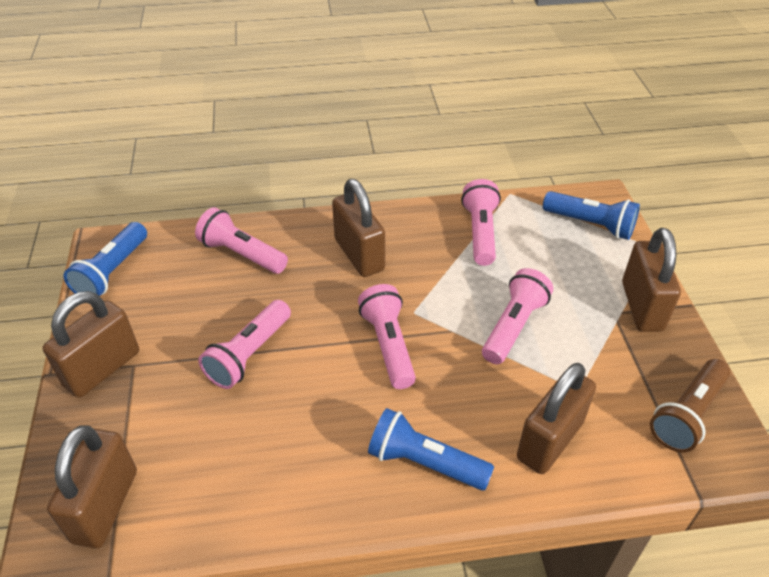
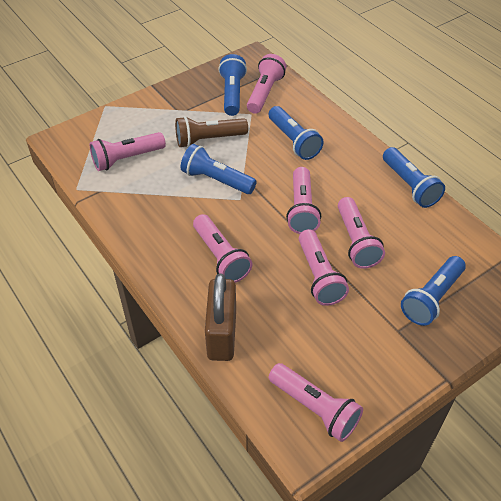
blue flashlight: [64,222,147,296] [368,408,494,491] [543,191,640,240] = 3 -> [181,144,257,194] [218,54,247,116] [268,106,324,160] [383,147,445,208] [401,256,466,326] = 5
brown padlock: [43,291,139,398] [47,425,137,548] [332,179,385,277] [517,363,596,474] [622,228,681,332] = 5 -> [205,273,236,361] = 1
pink flashlight: [195,207,288,274] [198,300,291,389] [358,284,416,389] [461,179,501,266] [482,268,553,364] = 5 -> [90,132,166,171] [193,214,253,283] [247,54,286,114] [269,363,363,442] [286,167,321,234] [299,229,349,306] [338,197,385,269] = 7

